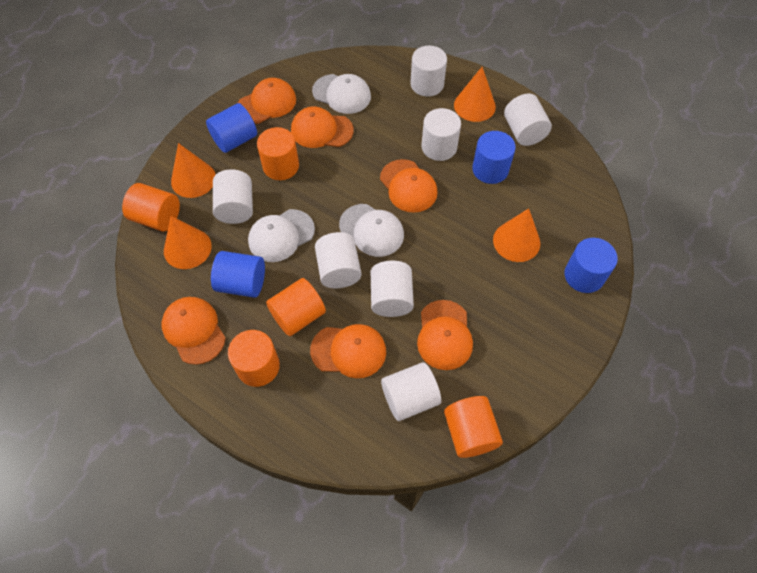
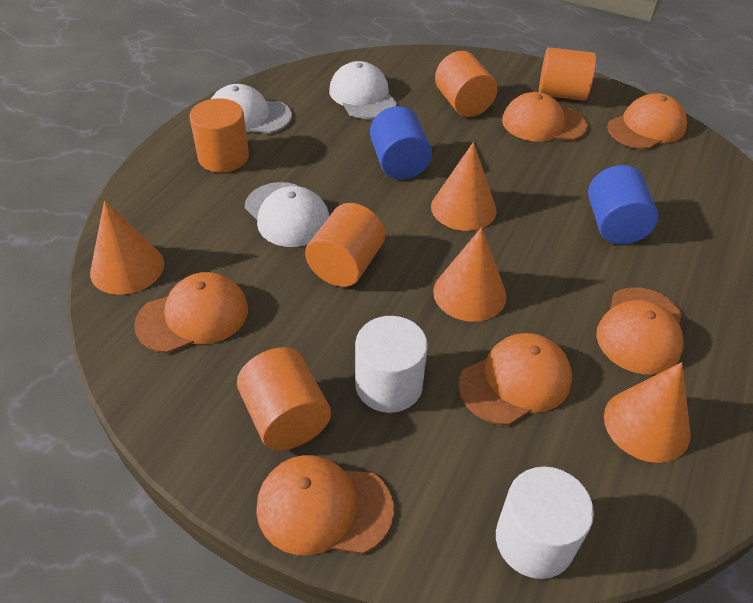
blue cylinder: [206,103,257,153] [211,251,265,298] [472,131,516,184] [564,238,618,293] = 4 -> [370,106,432,180] [588,165,659,245] = 2
white cylinder: [213,169,253,224] [315,232,362,288] [371,261,414,317] [381,362,441,421] [410,46,447,97] [422,108,461,161] [504,94,552,146] = 7 -> [355,316,428,413] [496,466,594,579] = 2

